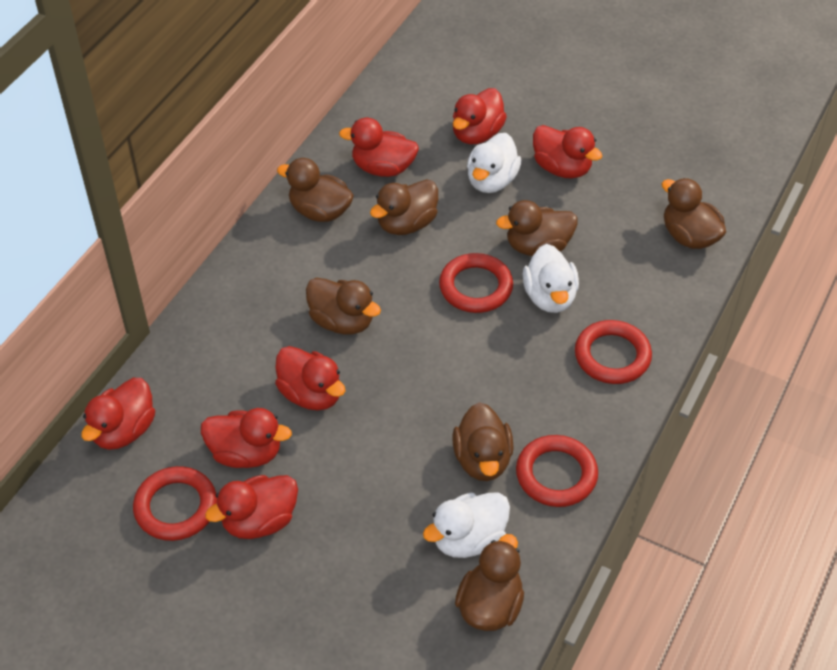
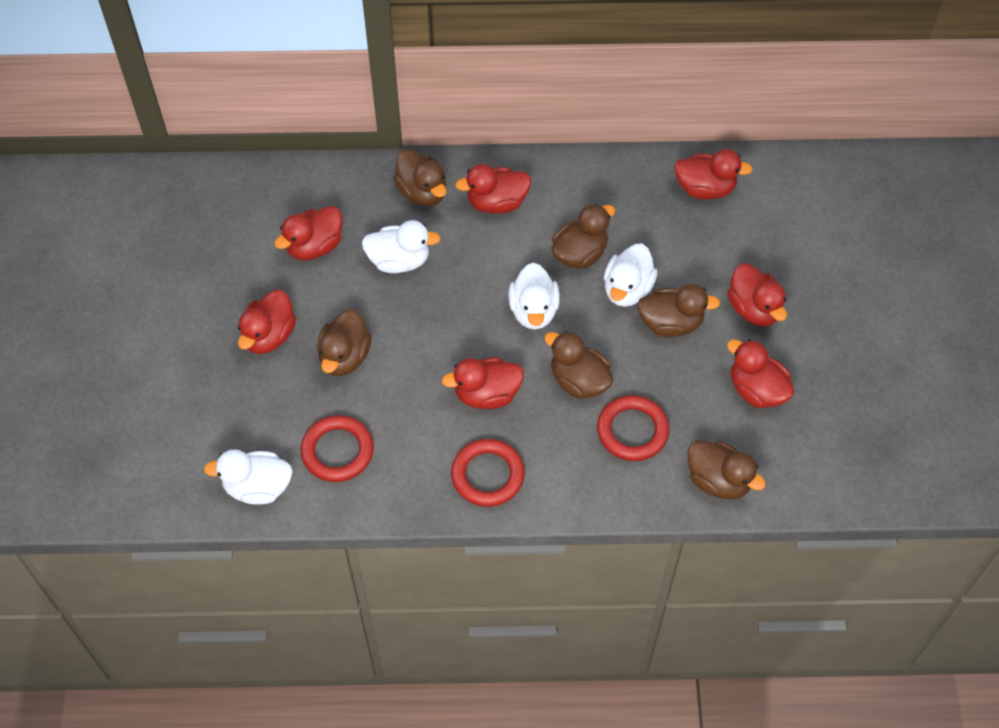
brown duck: [277,158,354,222] [306,278,381,335] [370,179,438,235] [452,402,514,481] [455,534,524,631] [496,200,577,256] [662,178,726,249] = 7 -> [317,309,372,376] [393,149,447,206] [544,331,614,399] [551,203,615,268] [637,284,720,337] [688,440,766,500] = 6
red ring: [133,466,217,541] [439,253,513,313] [516,435,598,507] [575,320,652,384] = 4 -> [301,415,374,482] [451,439,525,507] [597,395,670,461] = 3
white duck: [423,492,510,558] [467,133,521,193] [523,244,579,313] = 3 -> [204,449,293,505] [362,220,441,273] [508,263,560,330] [604,244,658,307] = 4

